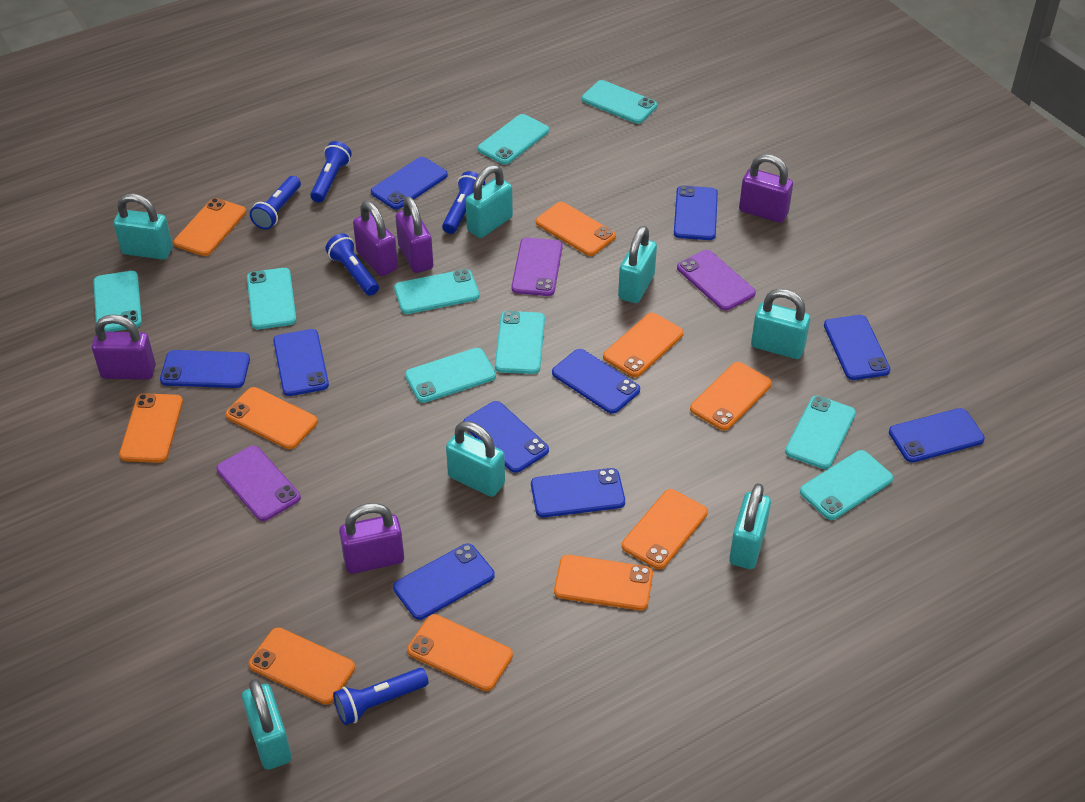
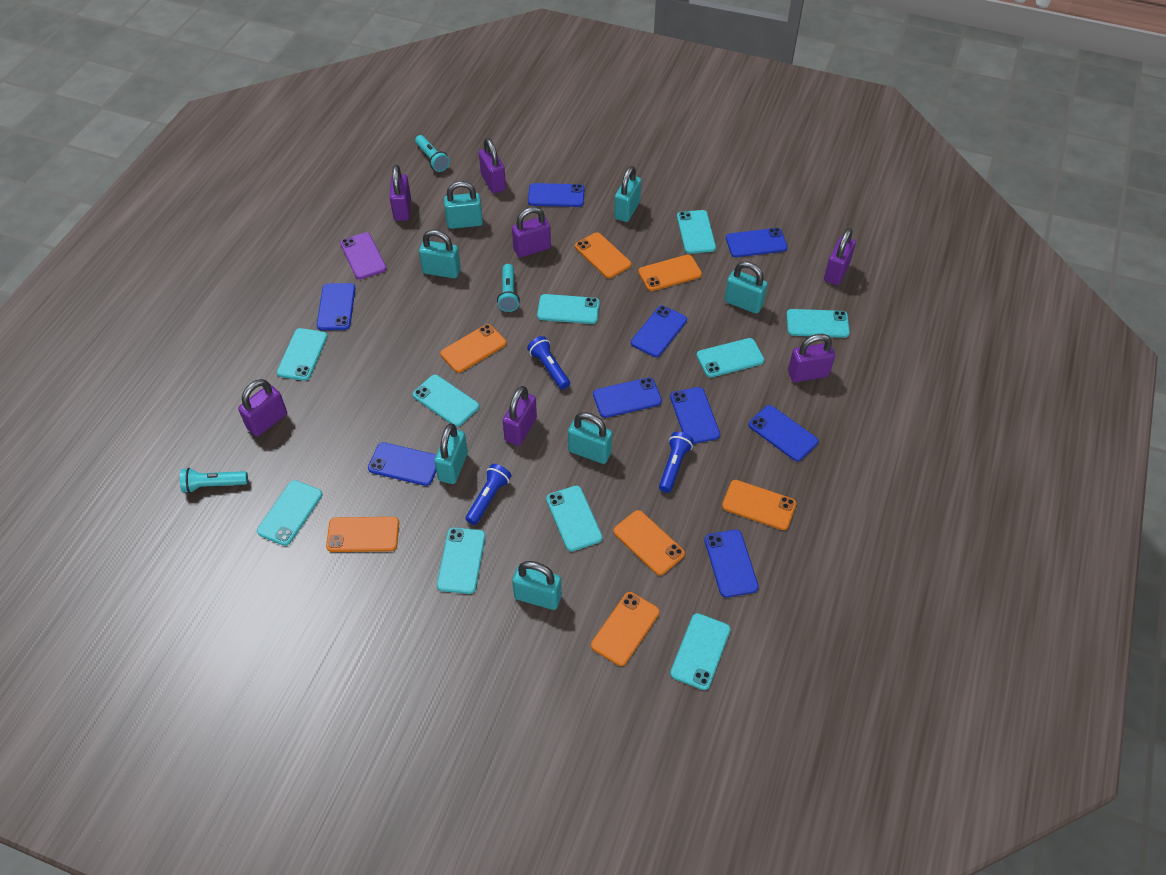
blue flashlight: [250,176,301,230] [310,141,352,203] [326,233,379,296] [333,668,429,725] [442,171,485,234] = 5 -> [465,464,511,525] [527,336,570,389] [659,432,694,493] = 3
blue phone: [160,350,250,388] [273,329,329,396] [371,157,448,209] [393,544,495,620] [463,401,549,473] [531,468,625,517] [552,349,640,414] [674,186,718,240] [824,315,890,380] [889,408,985,463] = 10 -> [317,283,356,330] [368,442,436,486] [528,183,584,207] [593,377,662,418] [631,306,687,357] [670,387,720,444] [704,530,759,598] [726,228,788,257] [749,405,818,461] = 9
orange phone: [119,393,183,463] [174,198,246,256] [226,387,318,449] [249,628,355,705] [407,614,513,691] [536,202,616,256] [554,555,653,610] [603,313,684,377] [622,489,708,569] [690,362,772,431] = 10 -> [326,517,399,552] [440,324,506,373] [575,232,631,278] [591,592,660,666] [613,510,685,575] [638,255,702,291] [722,480,796,530] = 7
purple padlock: [92,314,156,380] [339,503,404,574] [353,201,398,276] [396,196,433,273] [739,154,793,223] = 5 -> [238,379,287,437] [390,165,411,221] [479,138,506,193] [503,386,537,446] [512,207,551,257] [788,334,835,382] [824,228,856,285] = 7
purple phone: [216,446,301,521] [512,238,563,296] [677,250,756,311] = 3 -> [340,232,387,279] = 1
turquoise flashlight: none = 0 -> [180,468,248,493] [415,135,450,172] [497,264,520,312] = 3
turquoise phone: [94,271,142,332] [247,268,296,329] [394,269,480,314] [405,348,496,403] [478,114,549,165] [495,311,545,374] [582,80,657,124] [785,396,856,469] [800,450,893,520] = 9 -> [257,480,322,546] [277,328,328,381] [413,375,479,427] [437,527,486,594] [537,294,600,324] [546,485,602,551] [670,613,731,690] [677,210,716,254] [696,338,764,378] [786,309,850,338] = 10

